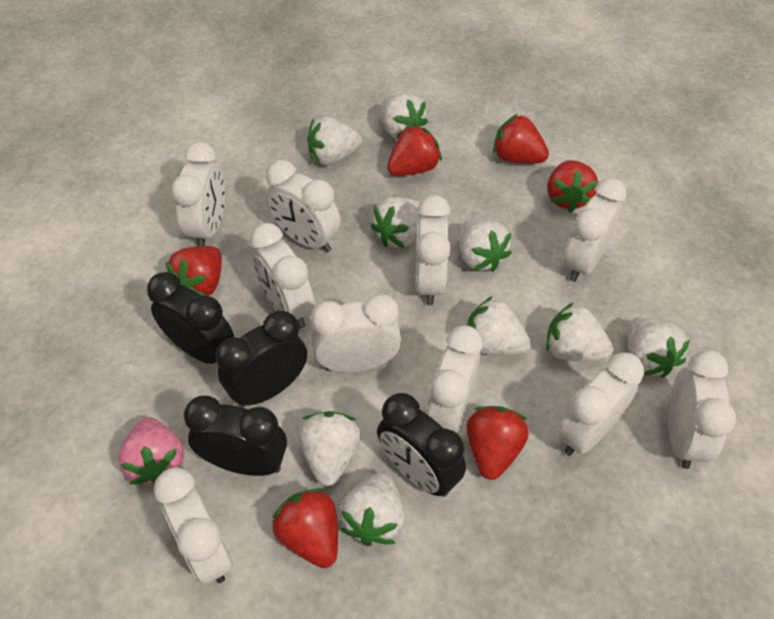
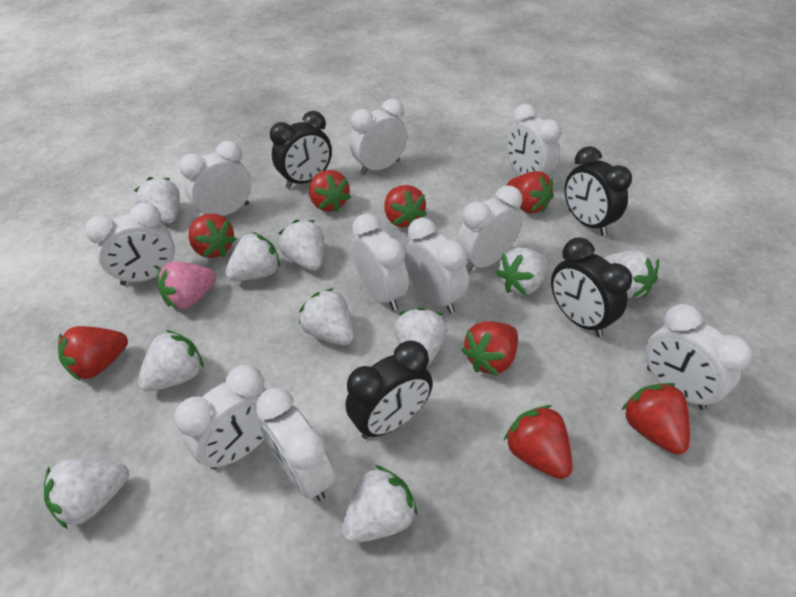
red strawberry: [165,246,222,296] [272,488,338,568] [387,124,442,176] [466,406,529,480] [493,114,549,164] [547,160,598,213] = 6 -> [58,326,128,381] [189,214,236,258] [309,170,351,212] [385,185,427,227] [461,321,518,376] [504,405,573,479] [506,171,554,213] [622,383,690,455] = 8
white strawberry: [298,411,361,486] [307,117,363,165] [339,471,405,546] [370,197,420,248] [380,93,428,139] [459,219,512,272] [467,296,531,355] [546,302,613,361] [628,317,690,378] = 9 -> [44,458,129,529] [134,177,180,223] [138,330,204,392] [225,232,280,281] [278,220,324,271] [299,288,354,345] [342,465,418,543] [394,307,447,367] [496,247,548,295] [604,251,659,298] = 10

